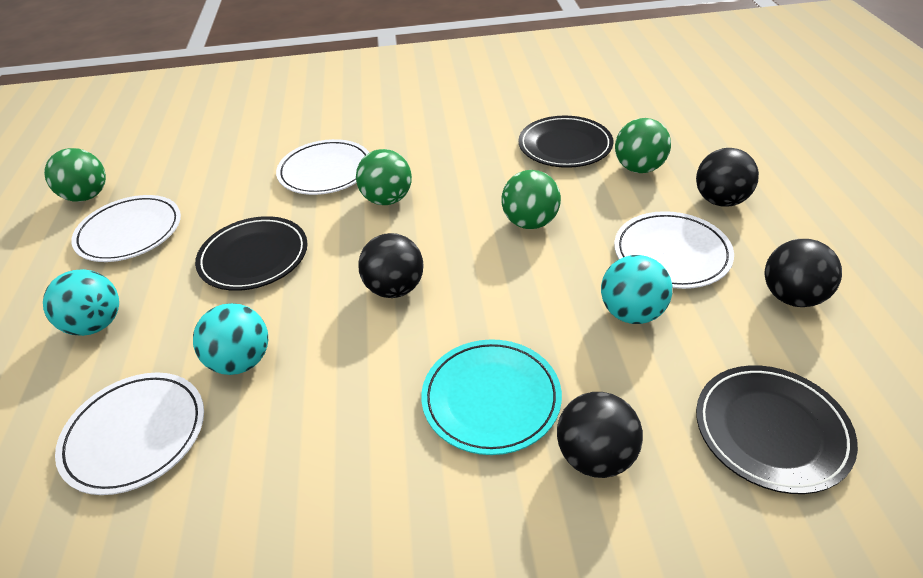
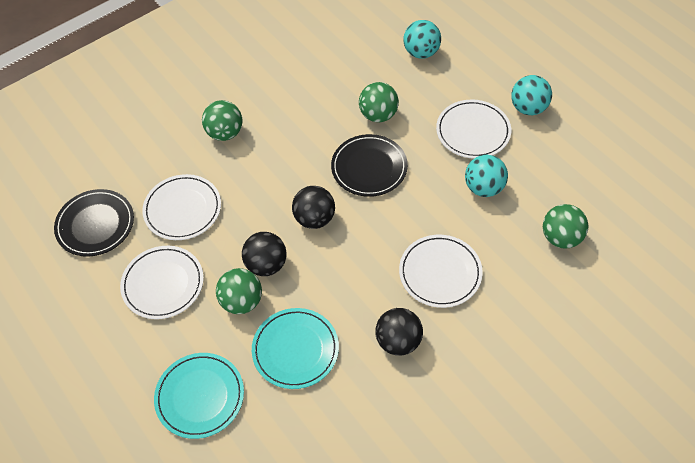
black ball: [358,233,424,298] [557,392,643,478] [696,148,759,207] [765,239,842,307] = 4 -> [242,232,287,276] [292,186,335,229] [375,308,423,356] = 3
black plate: [195,216,308,291] [518,116,613,168] [696,365,858,494] = 3 -> [54,189,134,257] [331,134,408,197] = 2
turquoise plate: [421,339,562,455] = 1 -> [154,353,244,439] [252,308,339,389] = 2

